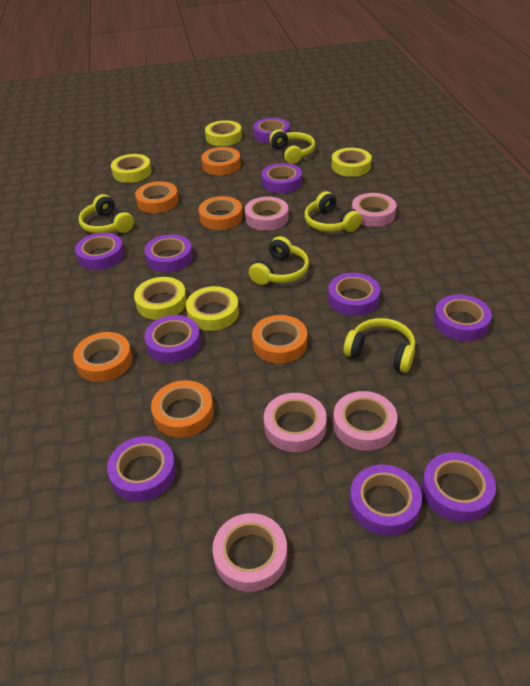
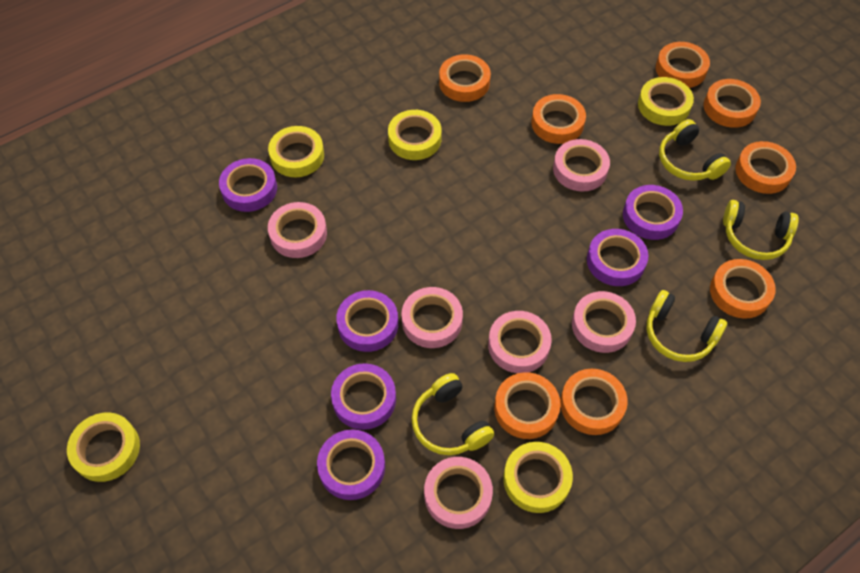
orange tape: [73,332,132,382] [135,181,179,213] [151,380,214,438] [199,196,243,230] [201,147,241,175] [252,315,307,364] = 6 -> [439,54,491,102] [494,372,561,439] [531,94,586,144] [560,369,628,435] [656,42,710,88] [704,79,761,128] [710,259,776,319] [735,141,796,194] = 8
pink tape: [212,513,287,592] [245,197,289,231] [264,393,327,452] [333,391,398,451] [352,193,396,227] = 5 -> [268,202,327,258] [402,287,463,348] [424,457,493,529] [488,311,552,373] [553,139,610,192] [572,291,636,353] = 6
purple tape: [75,233,124,270] [107,436,176,502] [144,234,193,272] [144,315,201,363] [253,118,290,143] [261,163,302,193] [328,273,380,316] [350,464,422,536] [422,452,496,522] [434,294,492,341] = 10 -> [219,158,277,212] [317,430,385,500] [331,363,396,430] [336,290,398,352] [587,229,648,286] [623,185,683,240] = 6
yellow headphones: [79,194,134,234] [249,236,309,285] [269,129,315,164] [304,191,362,232] [343,318,415,373] = 5 -> [411,373,494,455] [646,290,727,362] [659,119,731,181] [723,200,799,260] = 4

